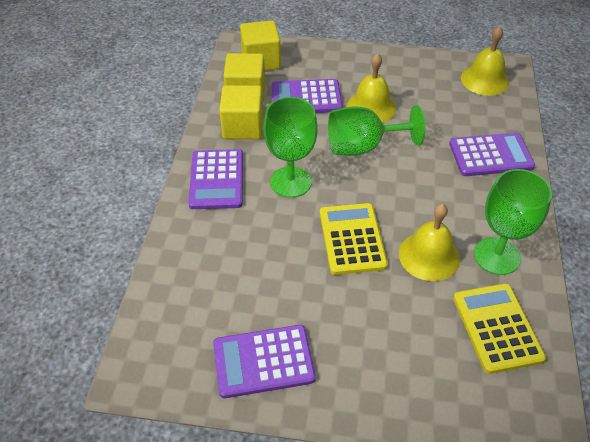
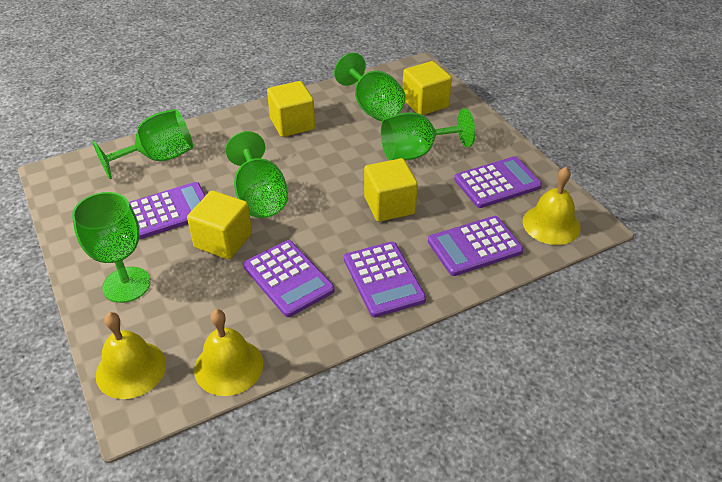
green goblet: [263,97,318,198] [328,105,426,156] [474,169,552,275] = 3 -> [72,192,150,303] [92,109,193,179] [225,131,288,218] [334,53,405,121] [381,108,475,160] = 5
purple calculator: [188,149,243,209] [213,325,316,398] [272,79,343,113] [449,133,535,176] = 4 -> [129,182,206,239] [243,240,335,317] [344,242,426,317] [428,216,524,276] [454,156,542,208] = 5
yellow calculator: [320,203,388,275] [453,283,546,374] = 2 -> none = 0
yellow cube: [219,85,263,139] [224,53,265,103] [240,20,281,70] = 3 -> [187,191,252,260] [267,81,315,137] [364,158,418,222] [403,61,452,115] = 4

